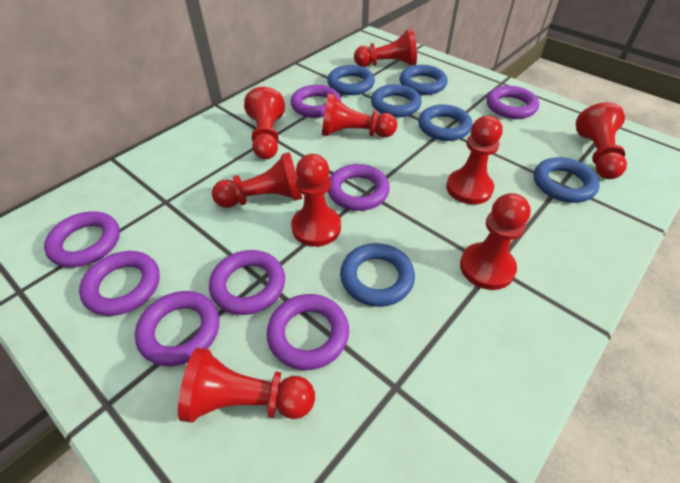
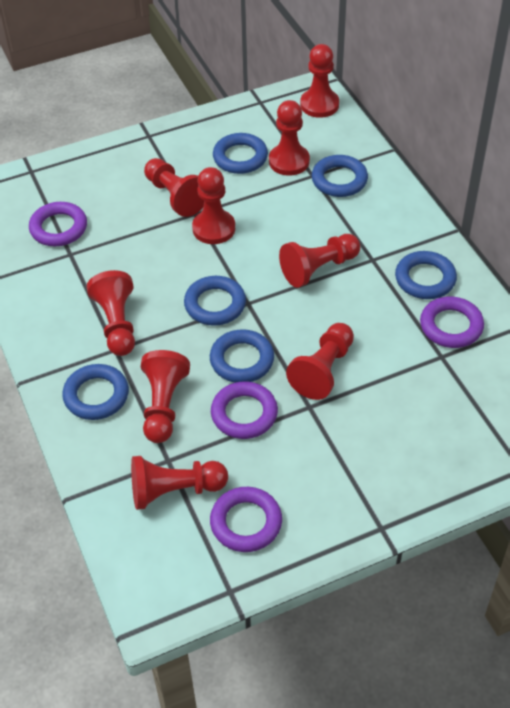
purple ring: [44,212,120,268] [79,251,160,316] [135,291,219,366] [209,250,285,315] [267,294,349,370] [291,85,341,118] [328,164,390,211] [486,86,539,119] = 8 -> [29,202,87,246] [210,487,282,552] [211,381,278,439] [420,296,484,348] = 4

